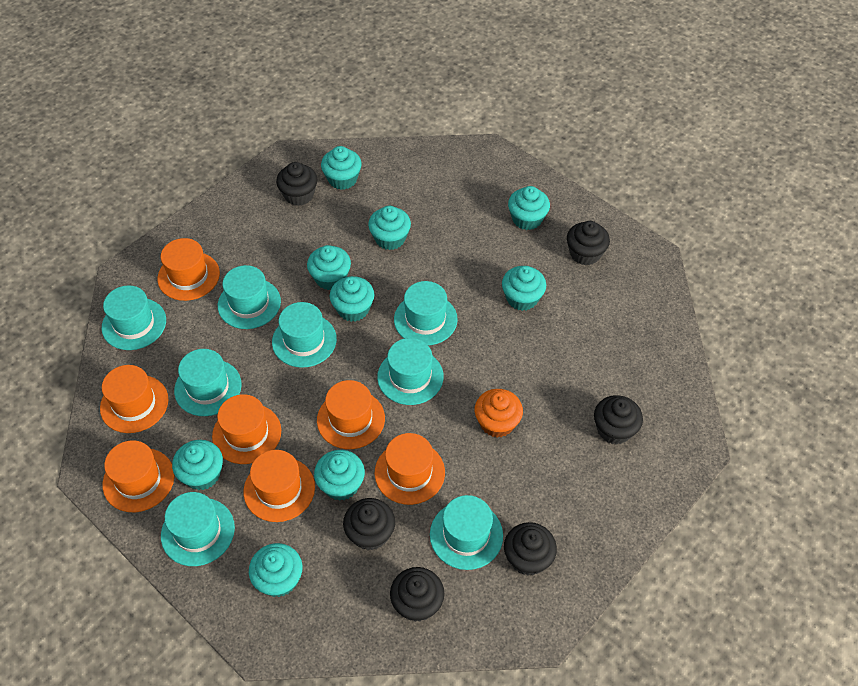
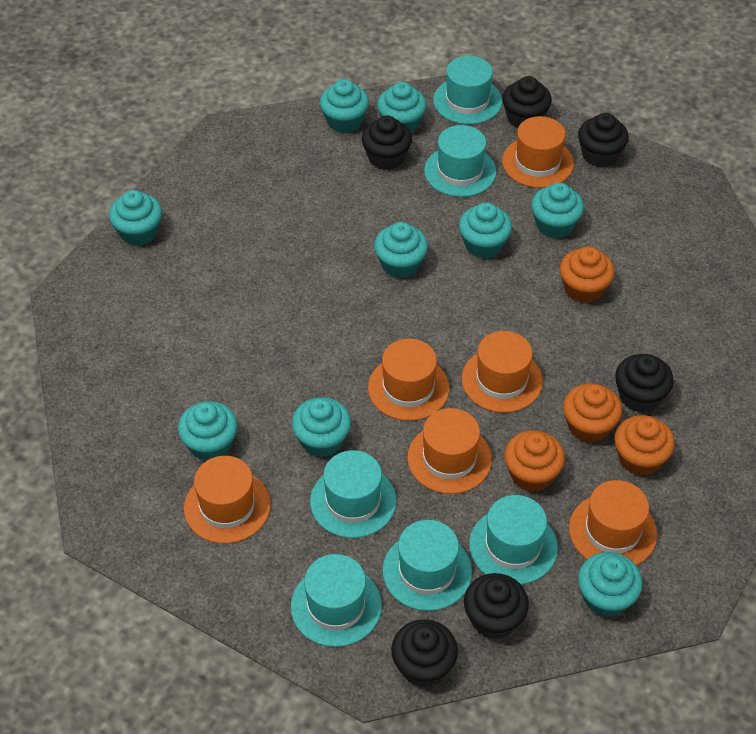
orange cupcake: [474,389,523,438] = 1 -> [504,430,565,492] [560,246,614,304] [563,383,622,443] [614,415,675,476] = 4
orange hat: [100,365,168,433] [103,440,174,512] [157,238,220,301] [212,394,281,464] [244,450,315,522] [317,380,385,449] [375,433,445,505] = 7 -> [184,456,271,544] [368,339,449,421] [407,408,492,494] [461,331,543,413] [502,116,574,188] [569,480,657,565] = 6
turquoise hat: [102,286,166,350] [161,492,235,566] [174,349,242,416] [218,265,281,329] [272,302,337,368] [377,338,444,405] [394,281,458,345] [430,495,503,570] = 8 -> [291,554,382,647] [310,450,396,538] [382,520,472,611] [424,125,496,197] [433,56,502,124] [469,495,558,585] = 6

